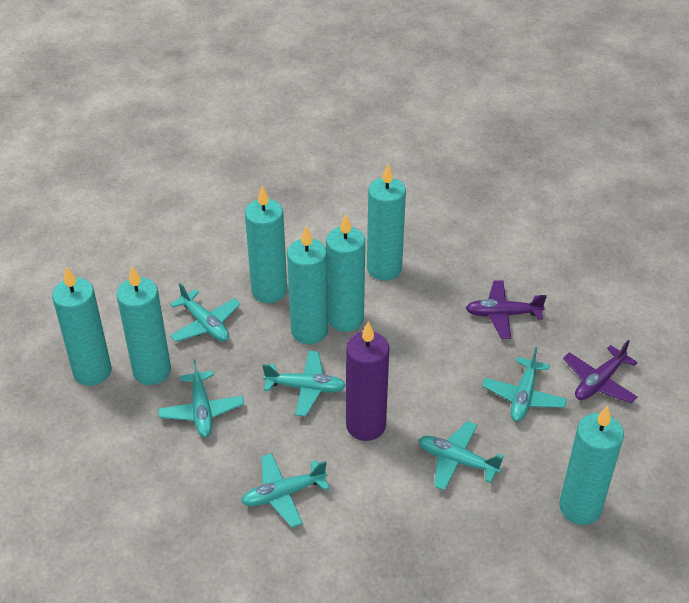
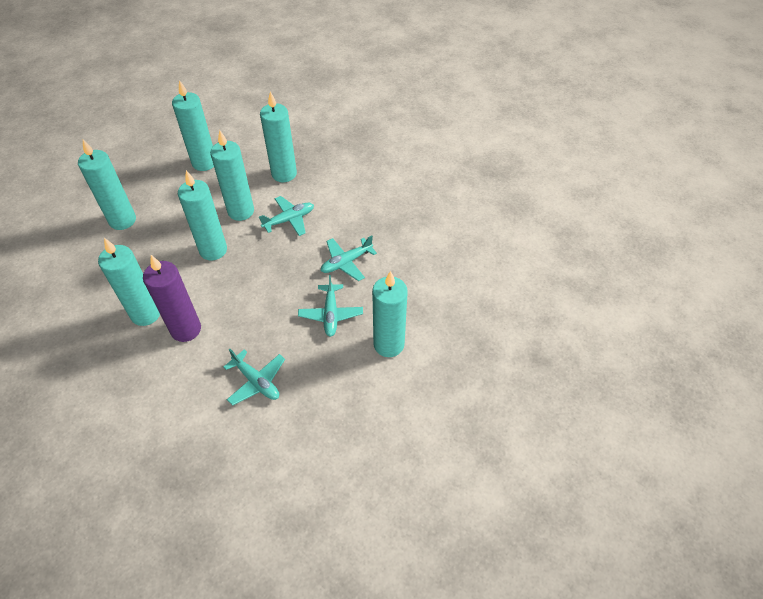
purple plane: [466,281,547,339] [563,340,638,404] = 2 -> none = 0
turquoise plane: [158,359,244,437] [170,283,240,342] [241,453,330,528] [262,351,346,416] [418,421,504,491] [482,347,567,422] = 6 -> [224,349,285,406] [259,196,314,236] [298,275,363,337] [321,235,377,281] = 4

